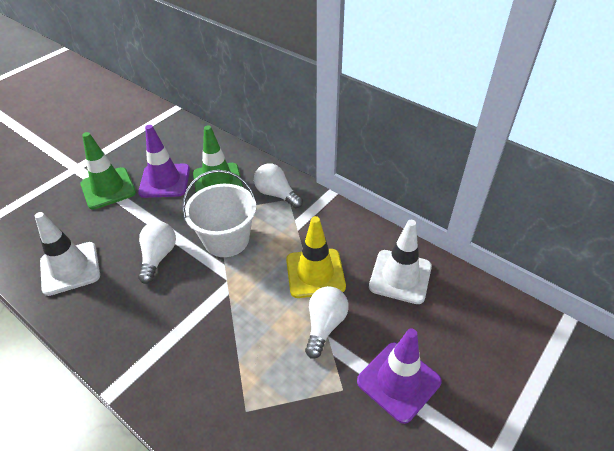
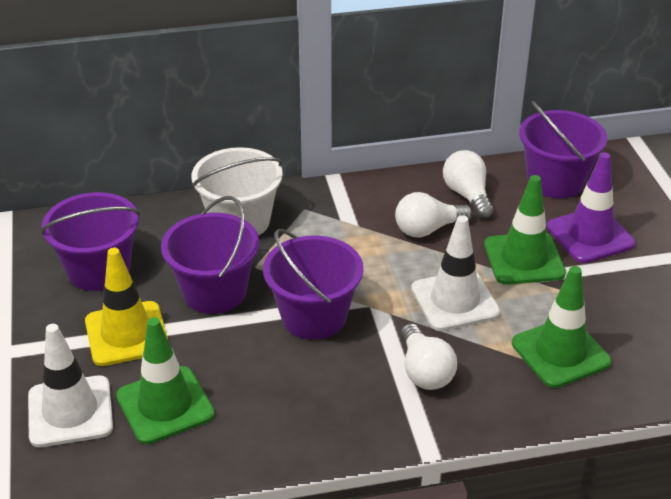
green traffic cone: [80,132,136,209] [193,125,243,192] = 2 -> [116,317,215,444] [484,175,566,285] [512,266,611,388] = 3
purple bucket: none = 0 -> [41,192,140,291] [161,196,259,314] [263,229,363,340] [519,101,607,198] = 4
purple traffic cone: [138,125,190,198] [357,328,442,424] = 2 -> [547,152,636,263] = 1

